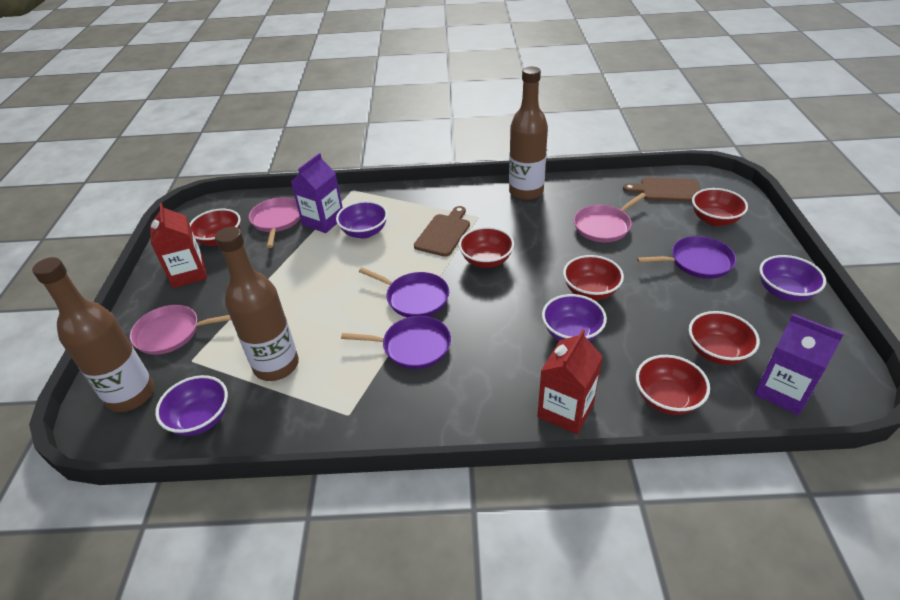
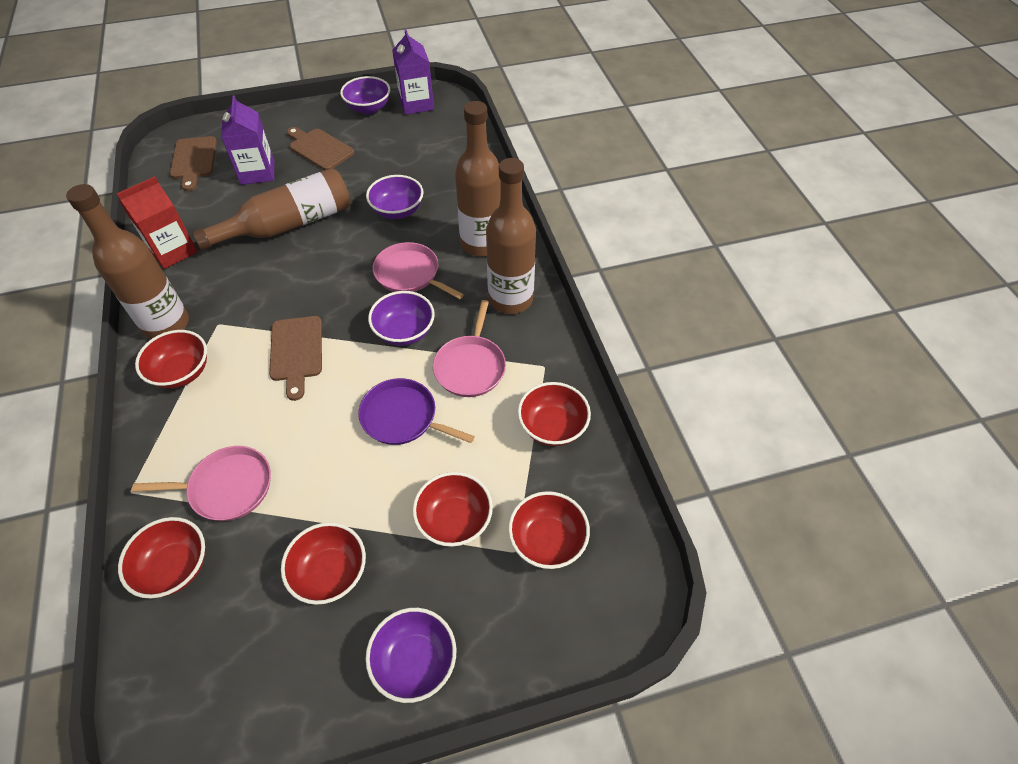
brown bottle: [32,257,154,412] [215,227,299,381] [509,67,548,200] = 3 -> [66,184,189,339] [192,168,350,250] [455,101,501,256] [486,158,536,314] = 4
brown cutting board: [414,206,470,257] [623,177,700,202] = 2 -> [170,136,217,191] [269,316,322,401] [287,127,354,170] = 3
purple pan: [341,316,451,369] [359,267,449,317] [637,236,736,279] = 3 -> [358,378,475,445] = 1
red carton: [150,203,207,288] [537,329,603,434] = 2 -> [117,176,198,269] = 1

